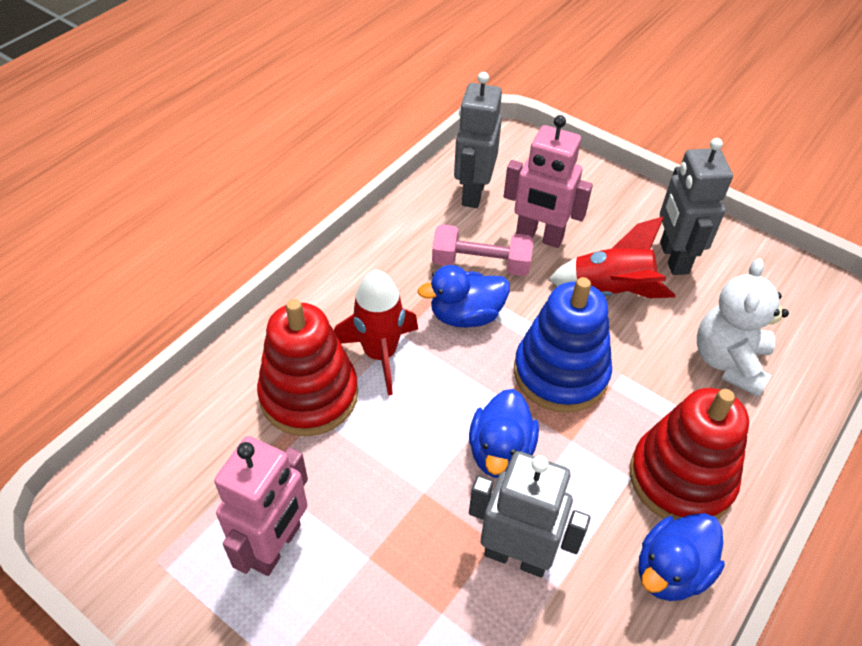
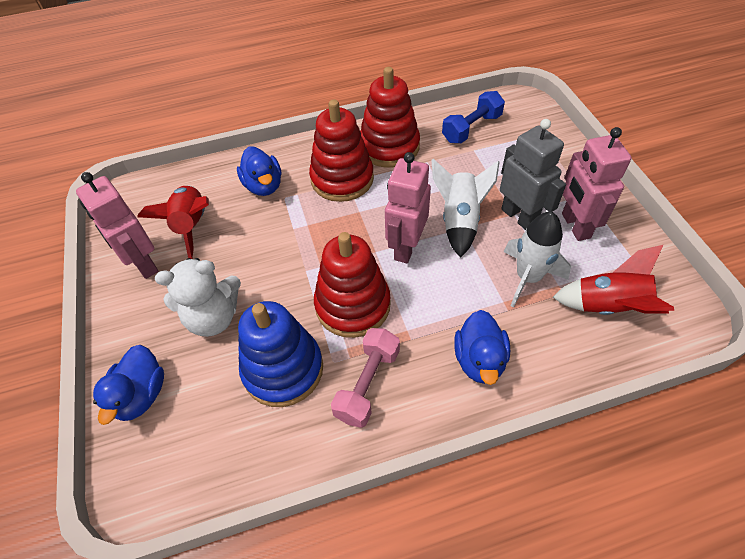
blue dumbbell: none = 0 -> [442,91,505,143] = 1
grey robot: [454,72,502,208] [469,451,590,578] [660,138,733,275] = 3 -> [500,119,566,230] = 1
pink robot: [214,436,308,576] [504,115,593,248] = 2 -> [76,172,158,279] [385,152,431,263] [562,127,632,241] = 3
red stacking toy: [257,299,358,436] [630,388,749,521] = 2 -> [309,99,374,202] [314,232,391,338] [360,67,420,168] = 3
white rocket: none = 0 -> [432,159,500,258] [504,212,571,307] = 2

